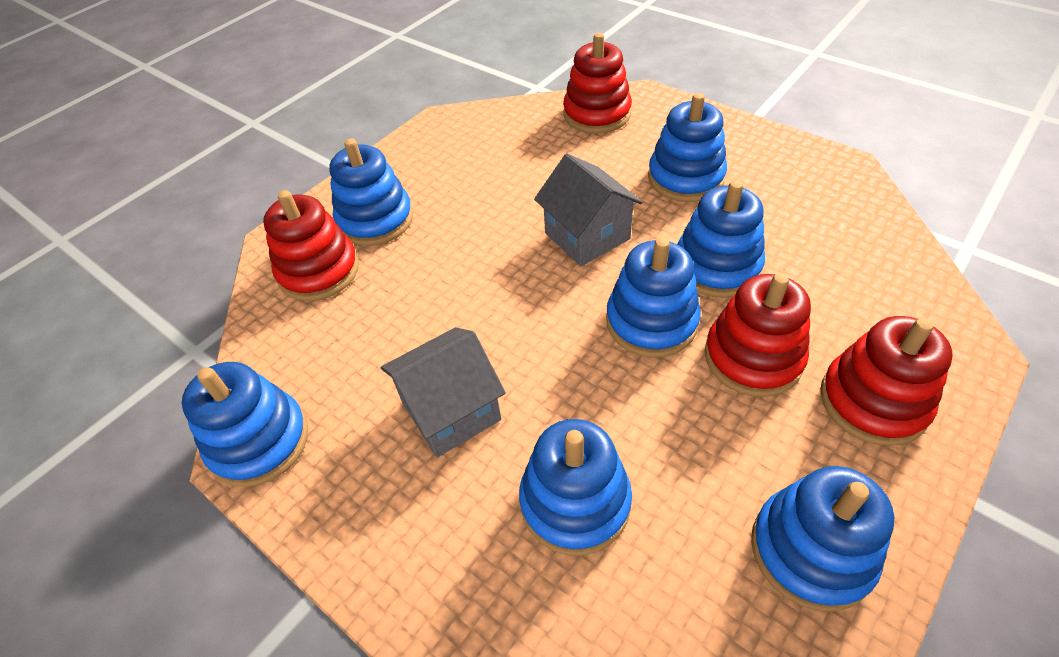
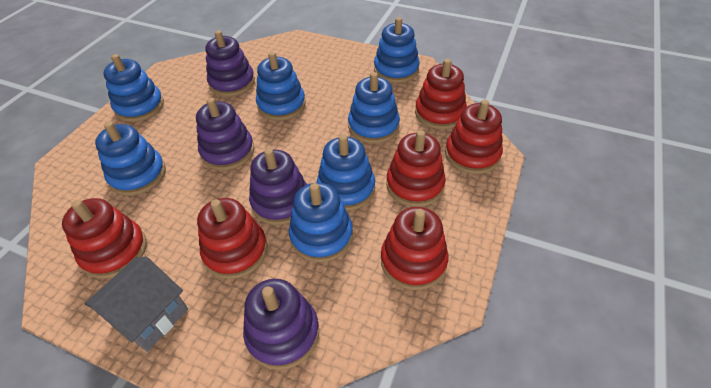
grey house: [381,327,506,457] [534,153,643,266] = 2 -> [84,257,188,352] = 1
purple stacking toy: none = 0 -> [196,98,254,171] [205,31,255,97] [243,279,319,370] [249,148,307,225] = 4
red stacking toy: [263,190,359,301] [563,33,632,134] [705,273,811,397] [820,316,953,446] = 4 -> [62,198,147,279] [197,198,268,279] [381,207,448,290] [386,130,446,207] [415,59,467,130] [445,100,503,174] = 6

